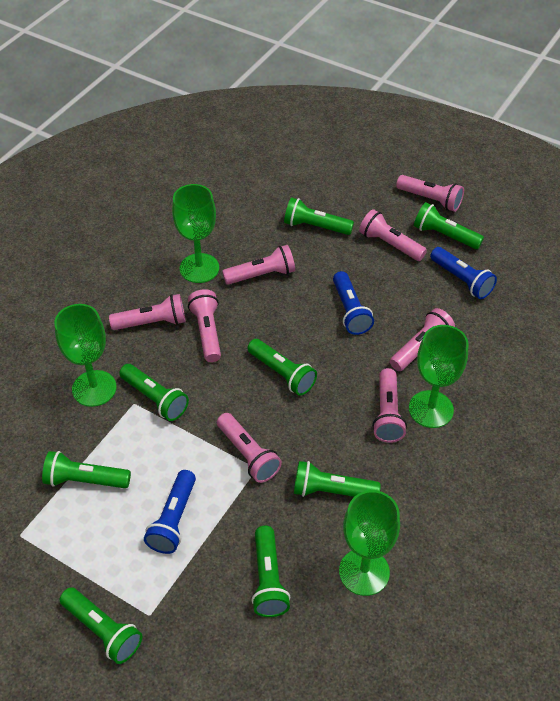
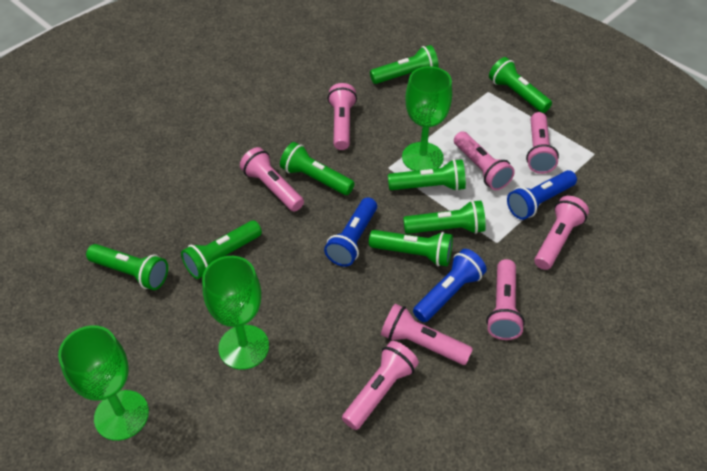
green goblet: [54,304,116,407] [172,184,219,283] [339,490,400,596] [409,325,469,428] = 4 -> [58,325,149,441] [202,256,269,370] [402,66,452,171] = 3

